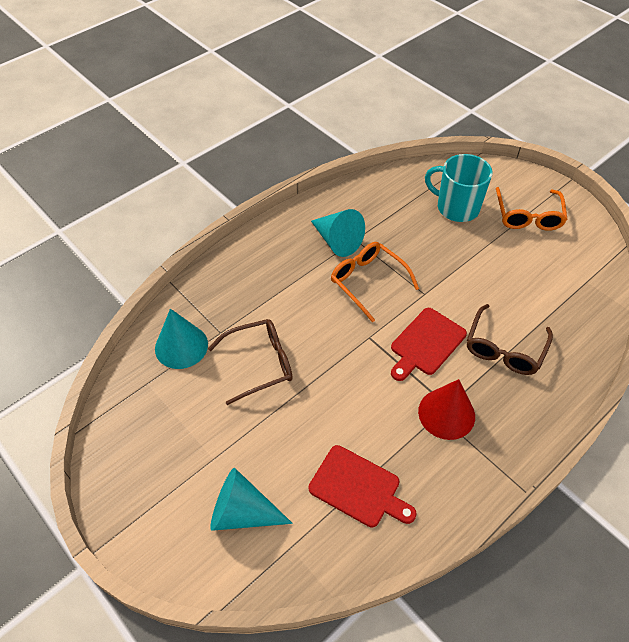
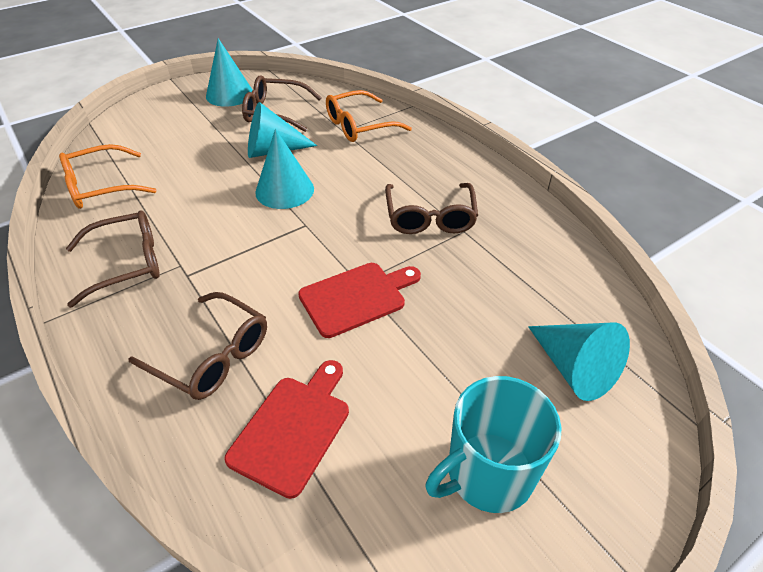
brown glasses: [208,319,293,405] [467,304,553,375] = 2 -> [66,210,160,308] [128,292,267,400] [242,75,322,132] [385,183,478,234] = 4
red cone: [418,379,475,440] = 1 -> none = 0
turquoise cone: [155,309,208,369] [210,468,293,531] [311,209,365,257] = 3 -> [206,38,253,107] [248,102,317,158] [255,129,314,209] [528,322,630,401] = 4

